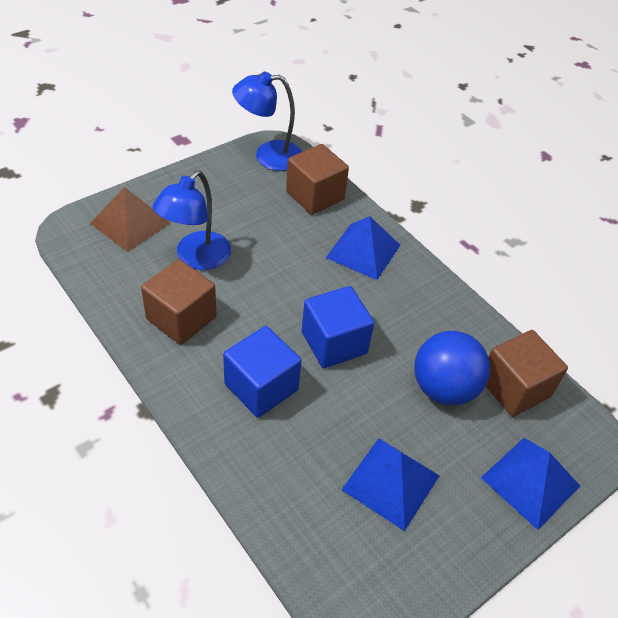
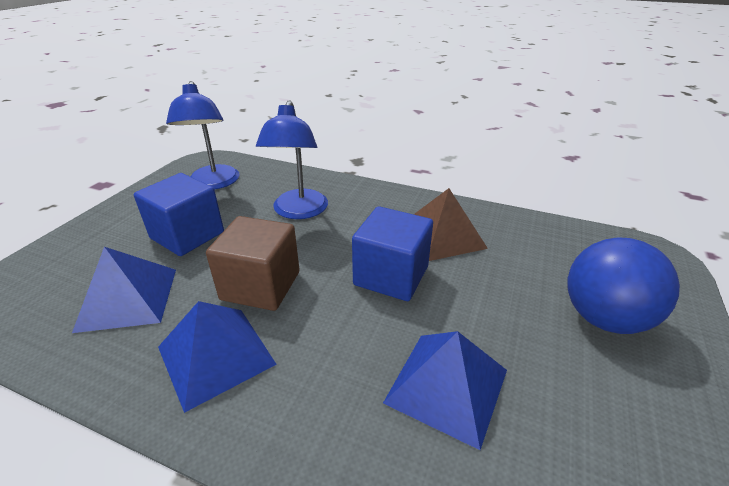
brown cube: [141,259,217,345] [286,144,349,215] [486,330,568,417] = 3 -> [206,216,300,311] = 1

